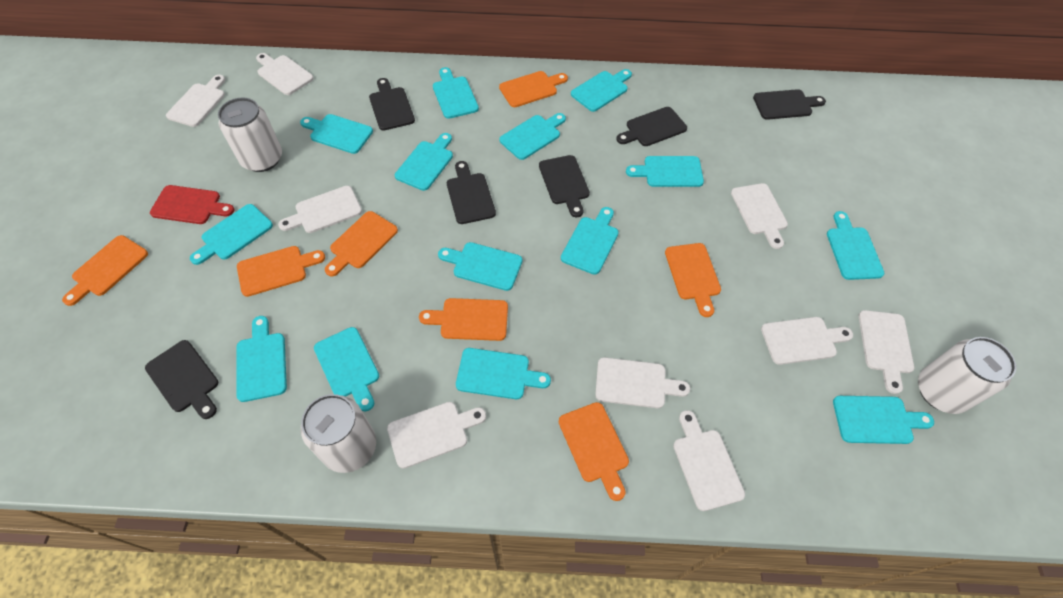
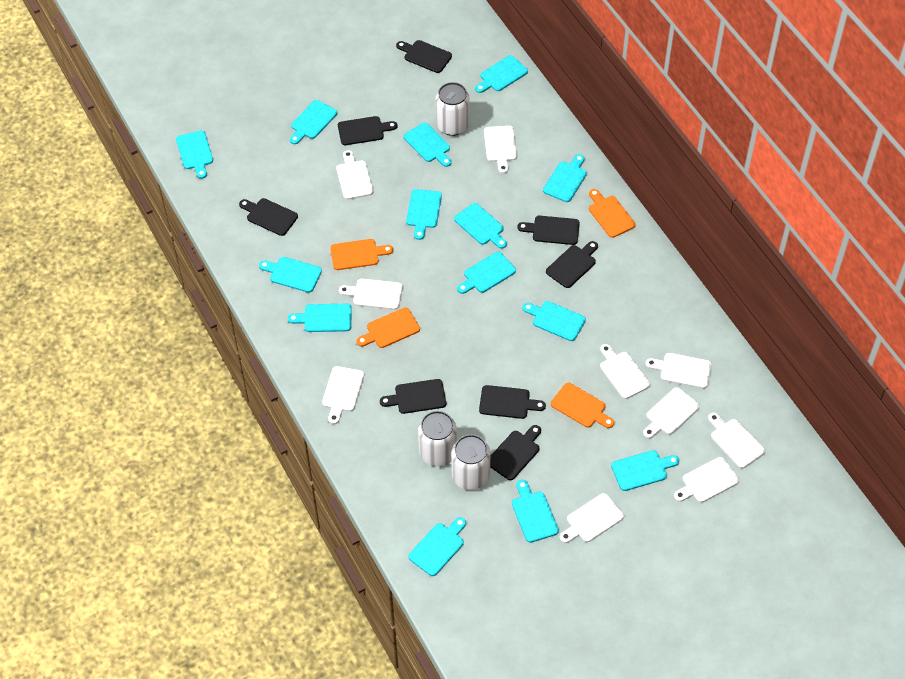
black cutting board: [145,340,218,419] [369,78,415,131] [447,161,496,224] [539,155,590,217] [616,107,687,146] [753,89,826,120] = 6 -> [239,198,298,236] [338,116,397,145] [380,379,446,414] [396,40,452,73] [479,385,546,419] [490,425,541,480] [518,216,580,245] [546,241,598,288] = 8
orange cutting board: [62,235,148,306] [237,246,325,297] [325,211,398,276] [419,298,508,341] [499,71,568,107] [559,402,629,501] [665,243,721,317] = 7 -> [330,239,393,270] [357,308,420,348] [551,383,614,428] [589,189,636,238] = 4
red cutting board: [150,185,234,224] = 1 -> none = 0
white cutting board: [166,75,225,127] [256,53,314,95] [278,186,362,233] [387,402,486,469] [595,357,690,408] [673,410,745,511] [731,183,788,249] [761,317,853,365] [858,310,914,394] = 9 -> [322,366,364,424] [336,150,373,200] [339,279,403,310] [484,126,517,174] [560,493,624,543] [600,344,650,399] [643,387,700,439] [645,353,712,389] [674,457,739,503] [708,413,765,468] = 10

